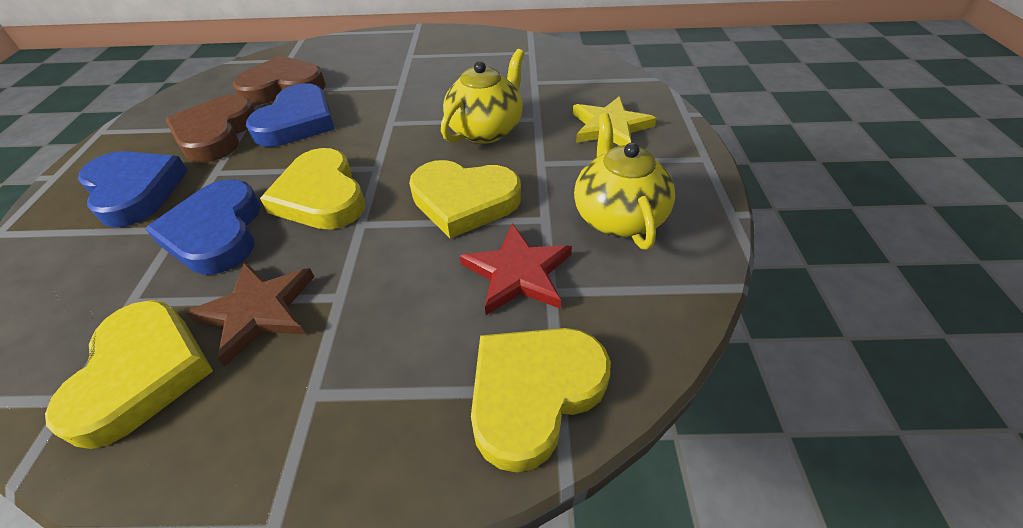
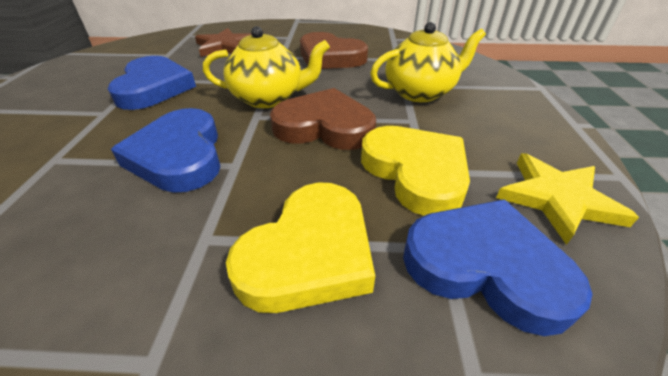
red star: [460,223,572,315] = 1 -> none = 0
yellow heart: [45,300,213,449] [260,148,365,230] [409,160,521,239] [471,328,611,472] = 4 -> [226,182,375,313] [361,126,470,216] = 2

